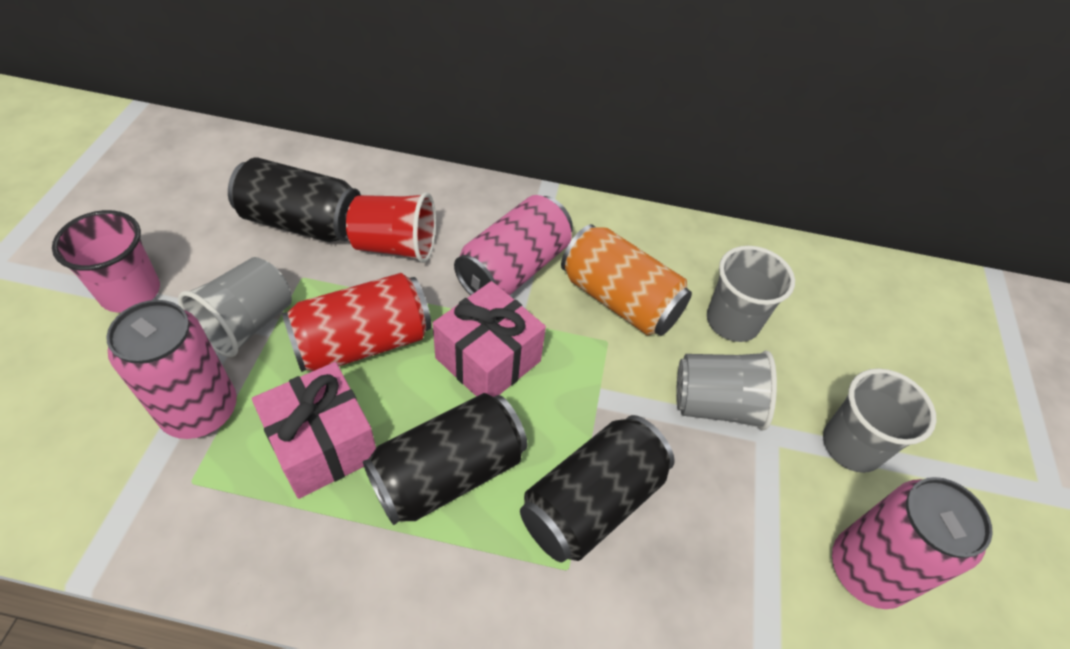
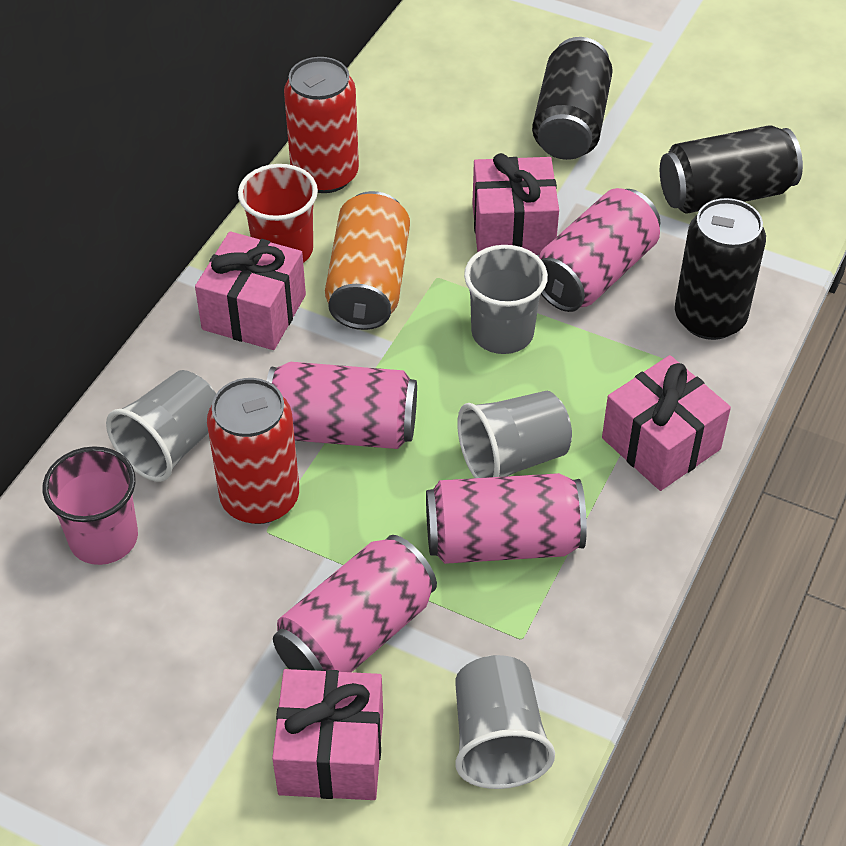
pink can: [106,300,237,439] [454,195,573,296] [832,477,993,609] = 3 -> [267,362,417,449] [273,535,437,672] [426,473,587,564] [539,188,660,312] = 4
pink gift: [252,362,376,499] [433,281,546,397] = 2 -> [195,231,306,350] [272,669,383,800] [472,153,559,255] [602,355,731,491] = 4
red can: [282,273,432,372] = 1 -> [207,378,299,524] [284,57,359,193] = 2

